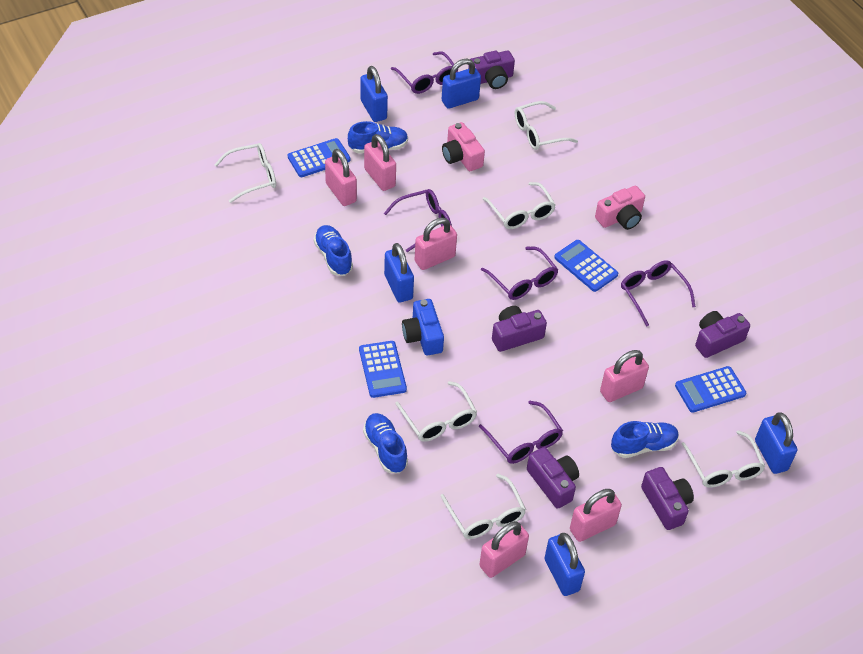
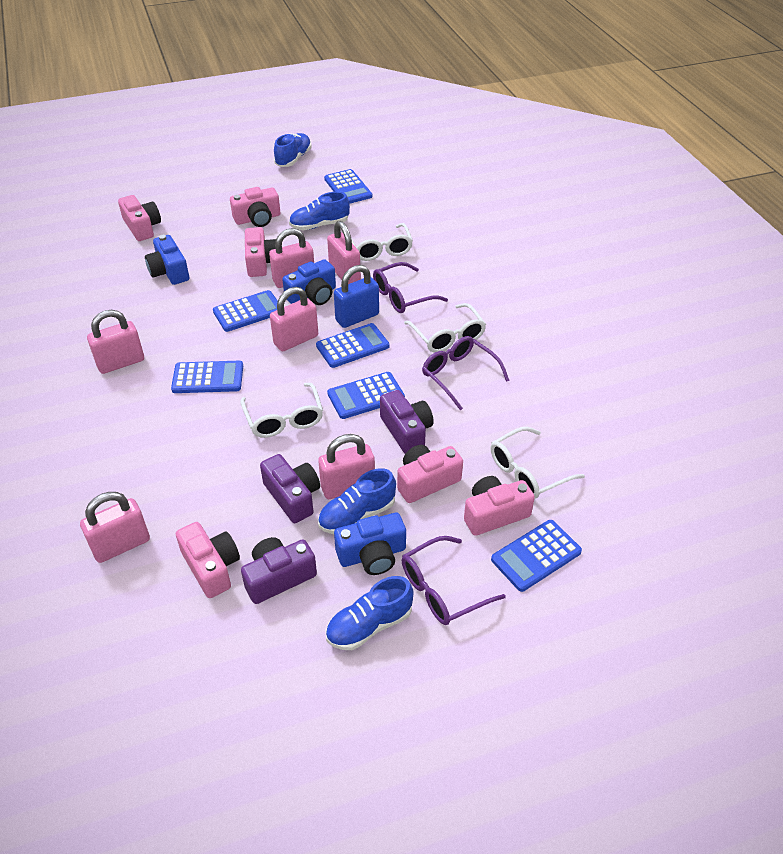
blue calculator: [288,138,350,177] [359,341,407,398] [554,240,618,292] [675,366,746,413] = 4 -> [171,361,243,393] [213,290,278,332] [316,323,390,368] [324,169,372,204] [327,372,405,419] [491,520,582,592] = 6
blue camera: [402,299,444,355] = 1 -> [145,235,189,285] [282,259,336,305] [334,513,406,575] = 3
blue padlock: [360,66,388,122] [384,243,414,303] [442,59,481,109] [544,533,585,596] [755,412,797,474] = 5 -> [334,265,379,328] = 1
pink camera: [442,122,485,171] [595,186,645,230] = 2 -> [118,195,161,241] [176,522,240,598] [230,187,280,227] [245,227,276,277] [397,445,463,503] [464,476,535,536] = 6
purple camera: [468,50,515,89] [492,306,547,352] [527,447,579,509] [641,467,694,530] [695,311,750,358] = 5 -> [241,537,317,604] [260,454,320,523] [380,390,434,454] = 3
purple glasses: [384,189,452,252] [391,51,458,94] [479,401,563,464] [481,247,558,300] [621,260,696,327] = 5 -> [373,262,448,313] [402,536,506,625] [422,336,510,410] = 3
white glasses: [214,143,276,203] [395,381,477,442] [441,474,526,539] [483,182,556,229] [515,101,578,150] [682,430,765,488] = 6 -> [240,383,323,438] [351,223,413,261] [404,303,486,353] [491,427,585,499] = 4

